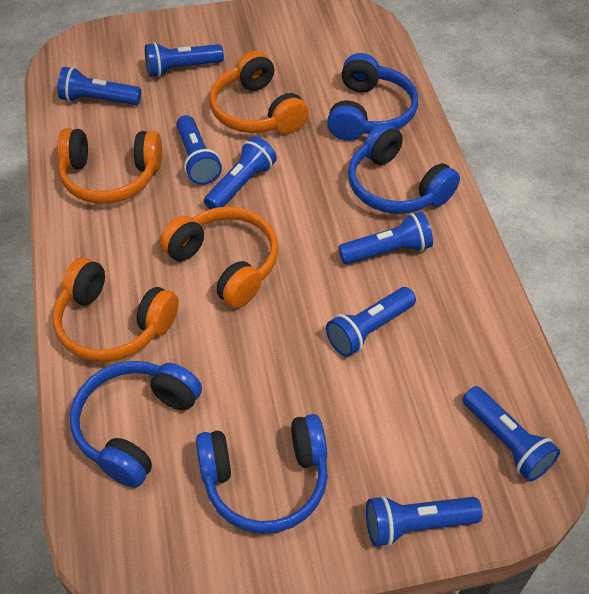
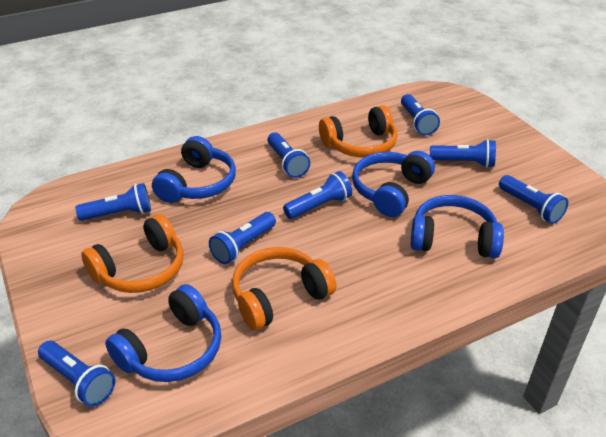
orange headphones: [52,258,179,362] [57,128,162,204] [160,206,278,308] [209,51,309,134] = 4 -> [81,214,184,293] [232,247,337,330] [319,105,398,157] = 3

